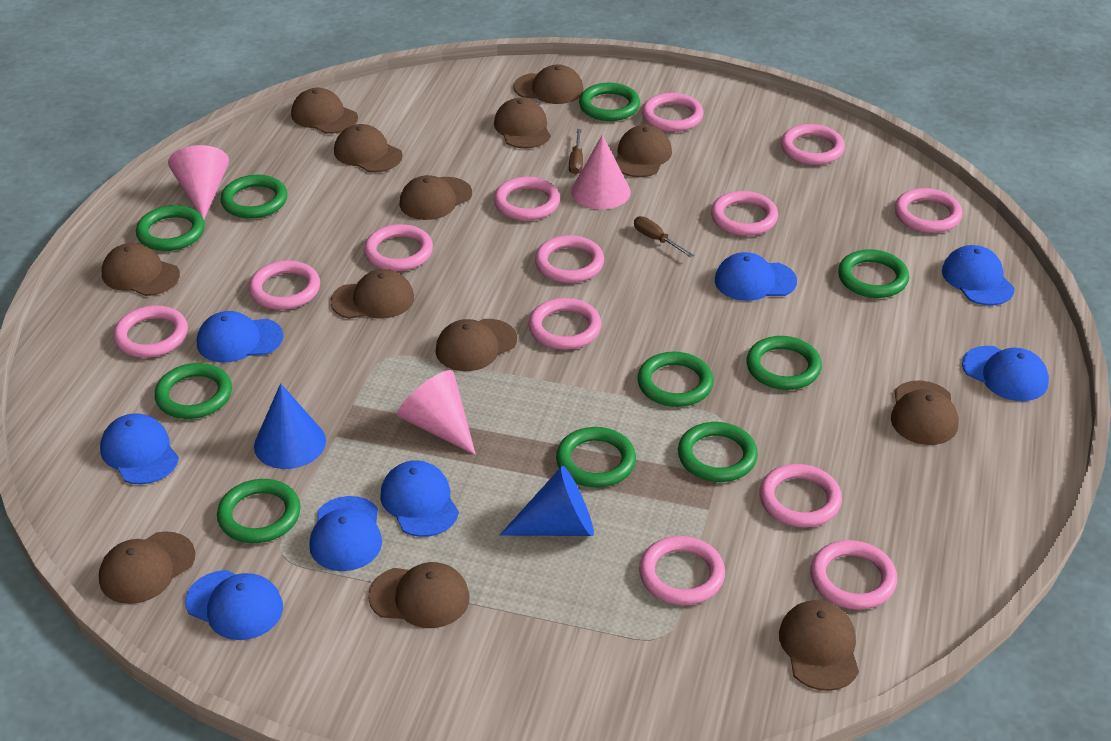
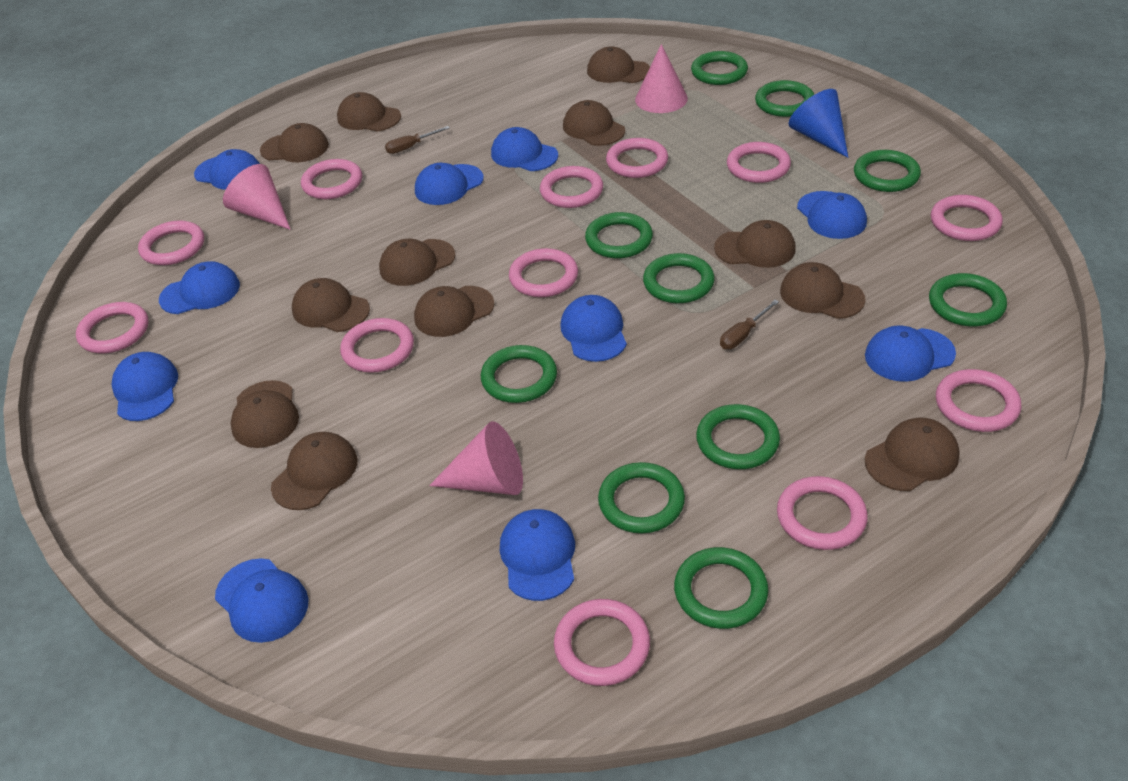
blue cap: [100,413,179,484] [185,570,283,640] [197,311,283,362] [309,496,382,571] [380,460,459,537] [715,252,797,301] [942,245,1015,306] [962,346,1049,401] = 8 -> [112,352,178,421] [159,261,240,314] [194,149,260,190] [215,558,309,643] [415,163,484,205] [491,127,558,171] [500,509,575,601] [560,295,627,362] [797,191,867,239] [865,326,956,382] = 10
blue cone: [254,383,326,469] [500,466,594,536] = 2 -> [788,89,848,158] = 1
brown cap: [99,531,195,604] [102,243,180,296] [291,88,358,134] [330,269,414,319] [334,124,403,172] [368,562,470,628] [400,175,472,220] [435,319,517,371] [494,98,551,149] [513,64,583,104] [615,125,672,177] [779,600,859,691] [891,381,959,445] = 13 -> [230,380,299,448] [260,123,329,162] [271,432,357,510] [292,278,370,332] [337,92,401,131] [379,239,455,286] [414,286,494,337] [563,100,625,146] [587,46,650,83] [714,220,796,268] [780,262,865,319] [865,418,960,491] = 12
pink ring: [113,305,188,358] [249,260,320,310] [364,224,433,271] [494,177,560,221] [528,298,601,350] [535,235,604,283] [639,536,725,605] [642,93,704,132] [711,191,778,236] [759,464,842,527] [781,124,845,165] [810,540,897,610] [894,188,963,233] = 13 -> [76,302,149,353] [138,221,204,265] [301,159,362,199] [340,318,414,373] [509,248,578,297] [540,166,603,208] [554,599,650,686] [606,138,668,178] [727,142,791,183] [777,476,868,550] [931,195,1003,241] [936,369,1021,432] = 12

